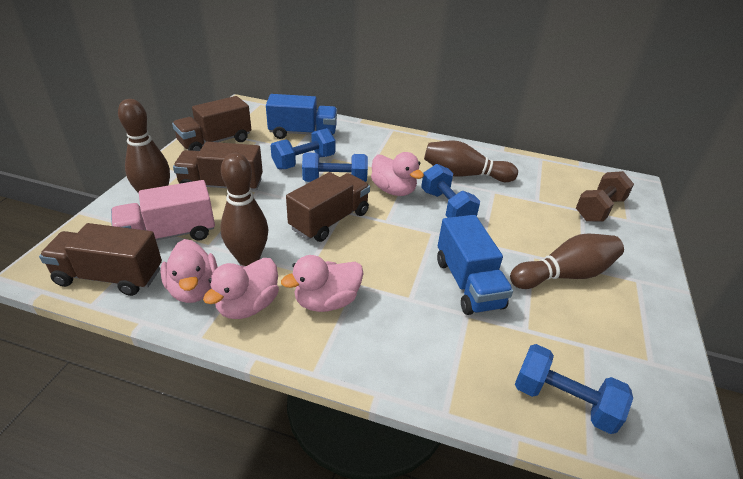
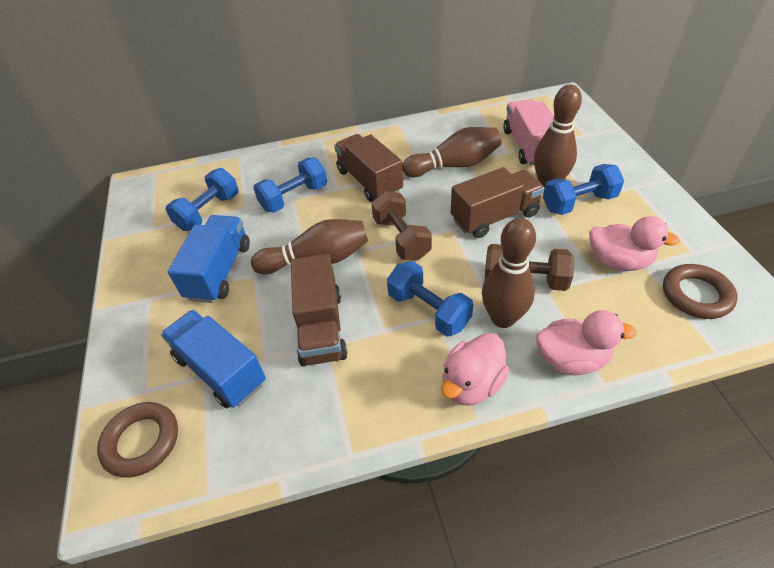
brown dumbbell: [576,171,634,222] = 1 -> [371,191,432,261] [485,244,574,291] = 2
brown ring: none = 0 -> [97,402,178,478] [663,264,738,319] = 2
brown truck: [39,223,162,296] [172,96,251,151] [173,142,263,190] [286,172,370,242] = 4 -> [291,254,348,366] [334,134,403,202] [451,167,545,238] = 3
pink duck: [161,239,217,303] [203,258,279,319] [281,255,364,312] [371,152,424,196] = 4 -> [441,333,510,405] [536,310,636,375] [589,216,680,271] = 3

